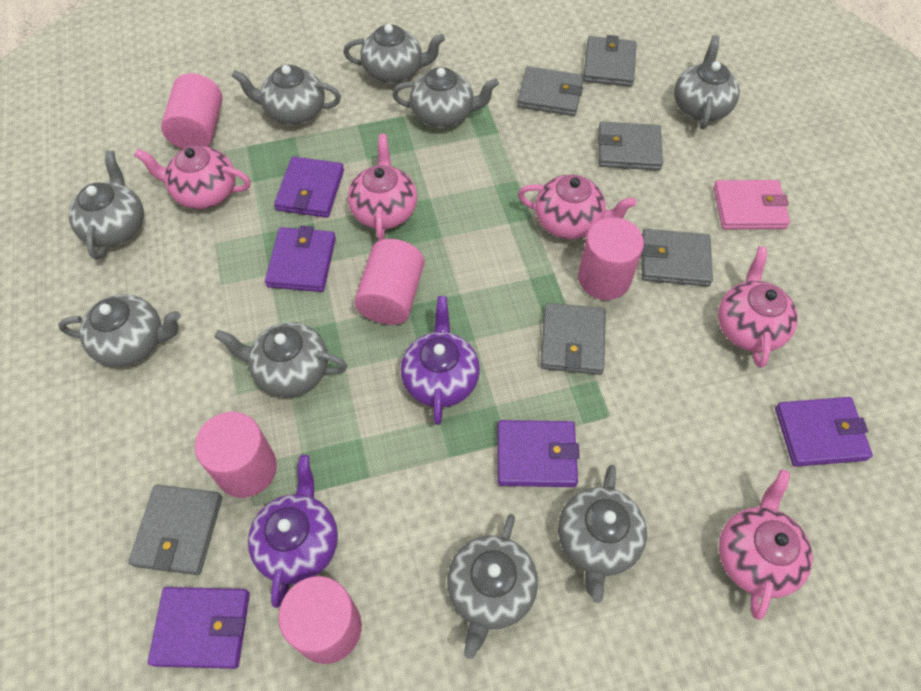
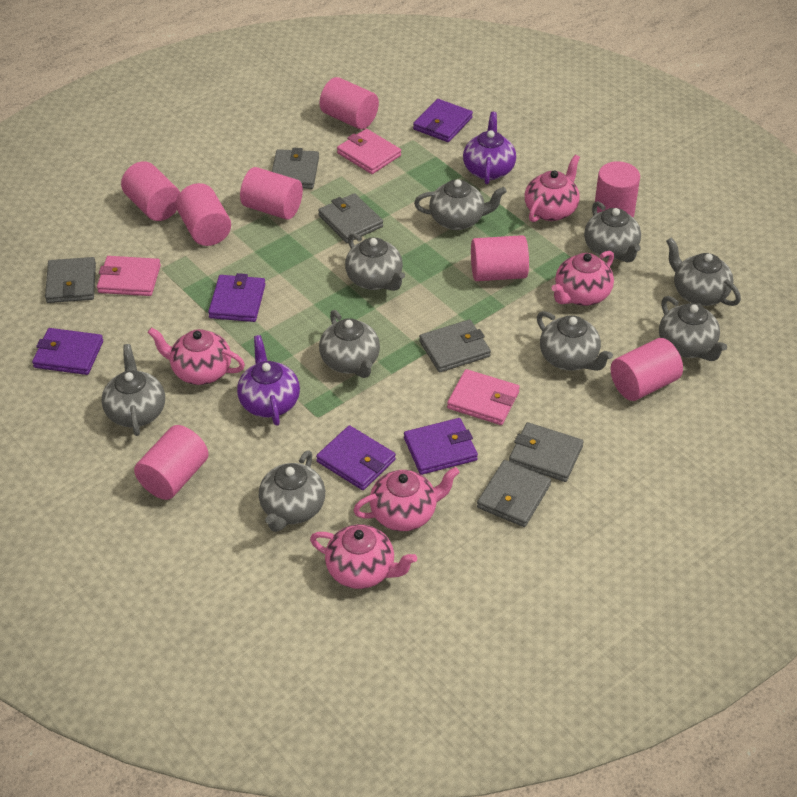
pink cylinder: [161,73,223,149] [195,412,277,498] [278,576,362,664] [354,239,424,325] [578,217,644,300] = 5 -> [121,161,180,221] [134,425,209,500] [176,183,231,246] [240,167,303,220] [320,77,379,129] [471,235,529,281] [595,161,640,217] [611,338,683,401] = 8
pink wallet: [713,180,790,229] = 1 -> [97,256,161,296] [337,129,401,174] [447,369,520,425] = 3

